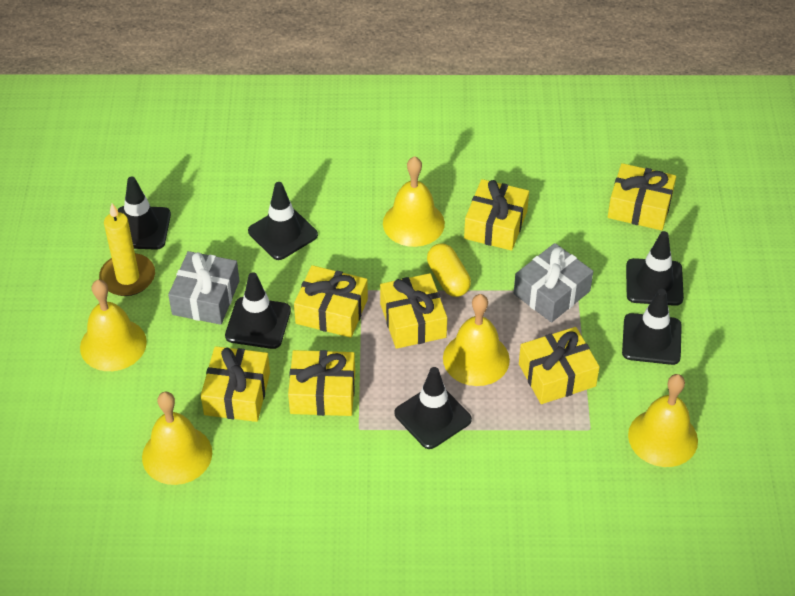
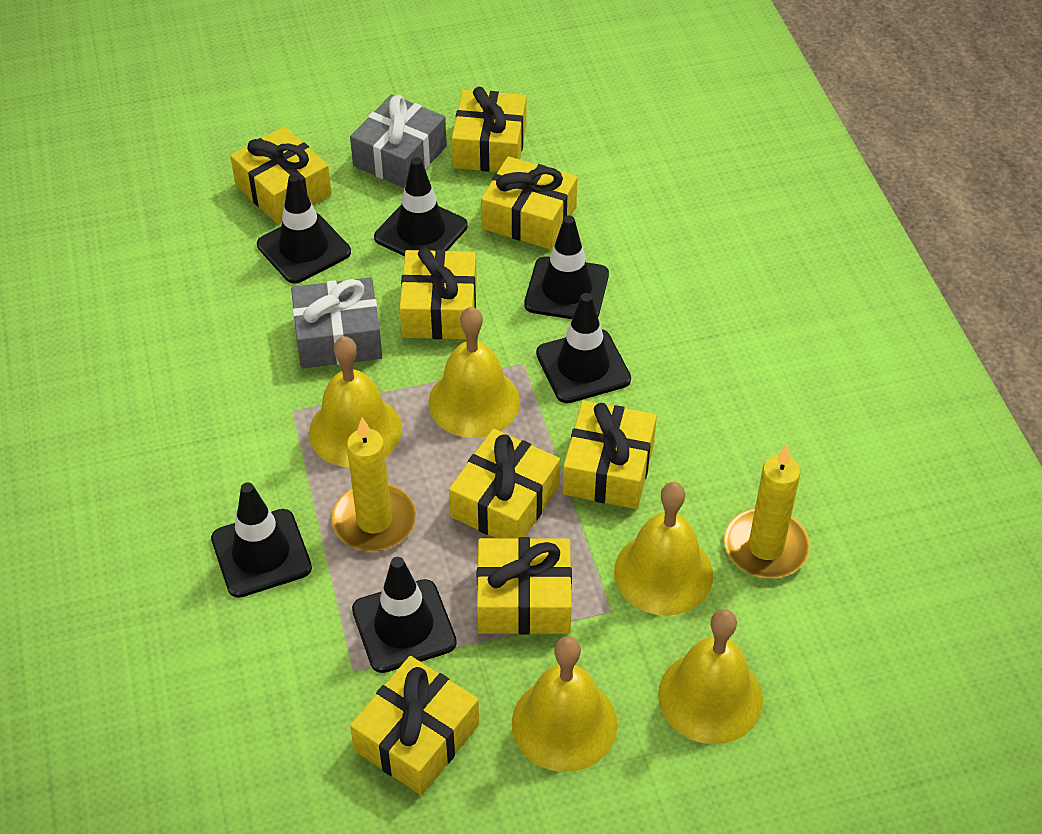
yellow candle: [99,203,155,296] = 1 -> [331,417,416,551] [724,445,810,578] = 2
yellow capsule: [427,244,471,297] = 1 -> none = 0
yellow gift: [201,346,270,422] [288,350,355,416] [294,265,368,338] [380,273,447,349] [464,179,529,251] [519,327,600,404] [608,163,676,230] = 7 -> [230,127,332,224] [350,656,479,795] [399,247,477,339] [449,429,560,538] [452,87,527,172] [477,537,572,635] [481,156,578,250] [562,400,657,509] = 8

